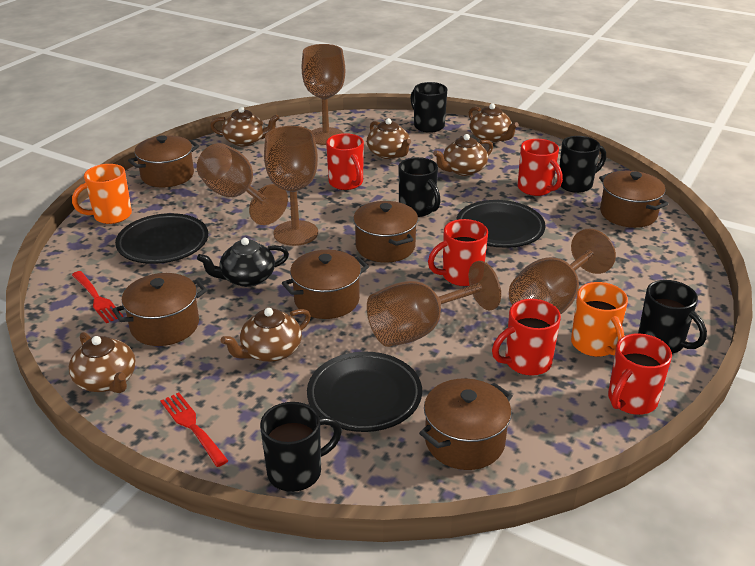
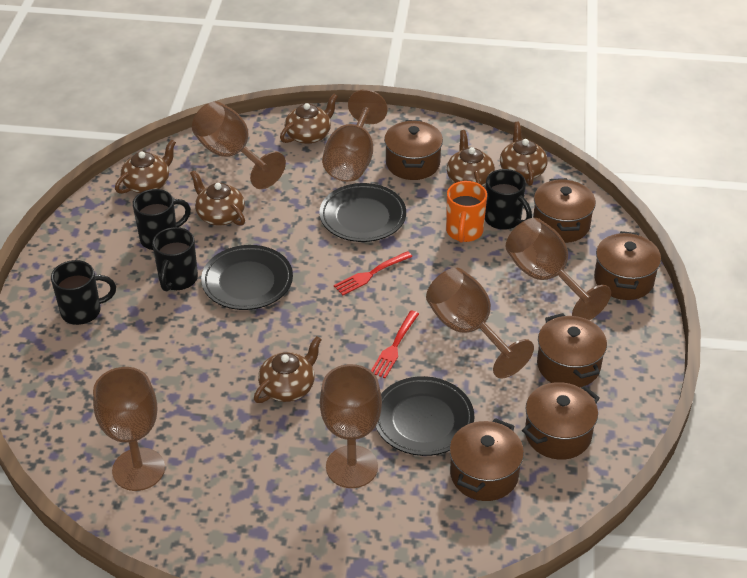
black mug: [260,402,342,492] [399,157,441,217] [411,82,447,133] [559,136,606,193] [638,280,707,354] = 5 -> [51,260,116,325] [133,189,191,250] [152,227,198,291] [485,169,532,230] = 4
black teapot: [197,238,289,287] = 1 -> none = 0
brown goblet: [197,143,288,225] [264,126,318,246] [302,44,345,145] [367,261,501,347] [509,229,616,315] = 5 -> [93,367,165,491] [192,101,286,189] [320,364,382,488] [322,89,388,182] [426,268,534,379] [505,218,611,320] = 6
orange mug: [72,164,132,224] [571,282,628,357] = 2 -> [446,181,487,243] = 1
red mug: [326,133,364,190] [428,219,488,286] [492,299,561,376] [518,139,563,196] [608,333,672,415] = 5 -> none = 0

